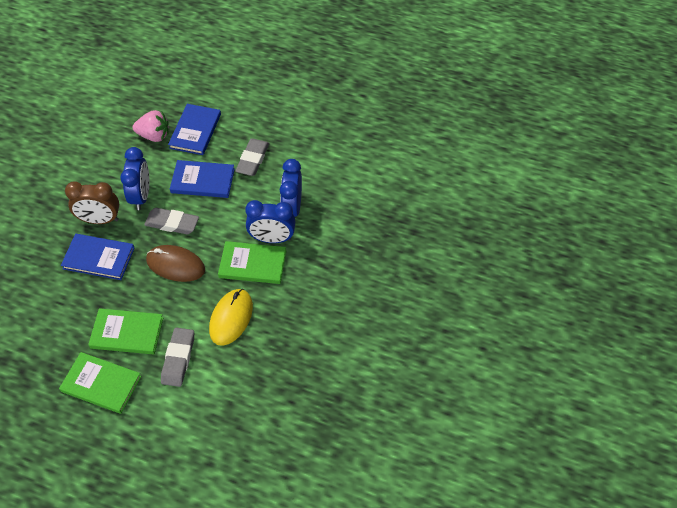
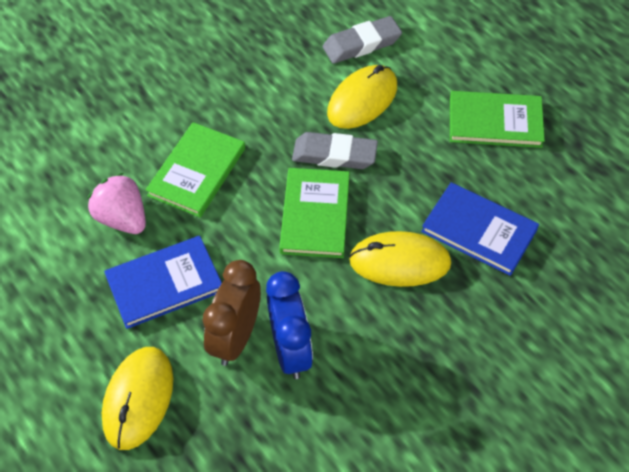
blue book: [61,234,134,280] [168,104,221,155] [170,160,235,198] = 3 -> [104,236,222,329] [421,182,539,276] = 2
blue clock: [120,147,149,210] [245,200,296,243] [280,159,302,217] = 3 -> [266,271,313,379] = 1
brown mouse: [146,245,205,282] = 1 -> none = 0
grey eraser: [144,208,199,234] [161,328,194,387] [235,138,270,176] = 3 -> [292,132,378,169] [323,16,402,64] = 2
yellow mouse: [209,289,253,346] = 1 -> [102,347,173,450] [327,65,397,129] [349,231,451,287] = 3

